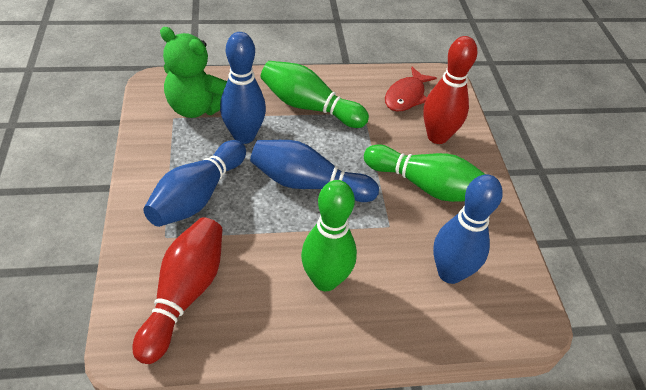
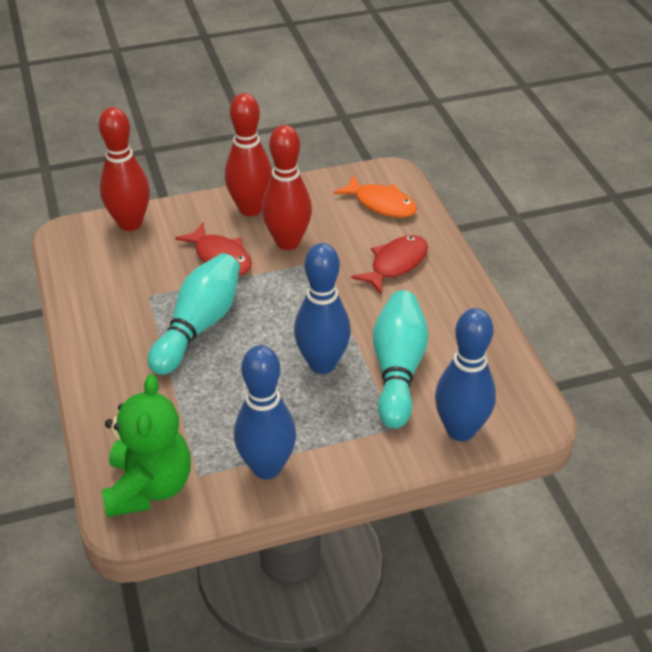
blue bowling pin: [143,140,246,227] [220,32,266,144] [250,140,379,202] [433,174,503,284] = 4 -> [234,345,296,479] [294,243,351,374] [435,308,496,441] = 3
green bowling pin: [261,61,369,128] [301,180,357,291] [364,145,485,202] = 3 -> none = 0
orange fish: none = 0 -> [334,175,417,218] = 1
red bowling pin: [133,217,223,364] [423,36,477,144] = 2 -> [99,107,150,231] [225,93,272,216] [262,125,312,250] = 3
red fish: [385,67,437,112] = 1 -> [175,223,252,275] [351,235,428,294] = 2
turquoise bowling pin: none = 0 -> [148,253,240,375] [373,291,428,429] = 2

